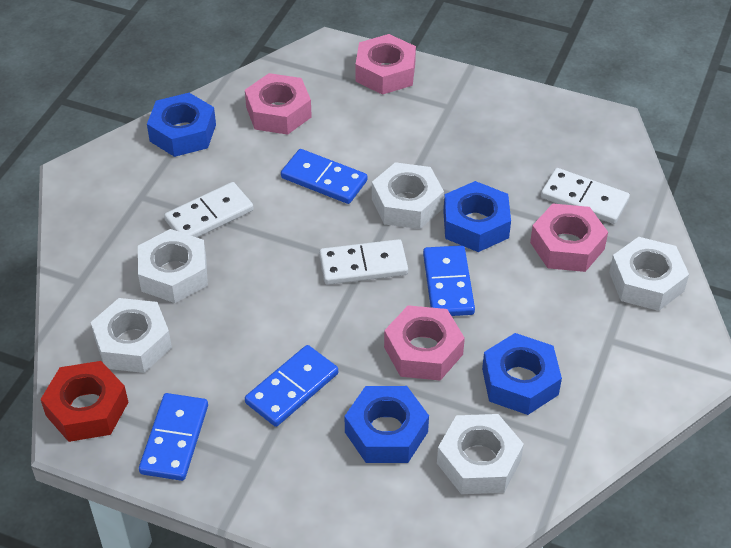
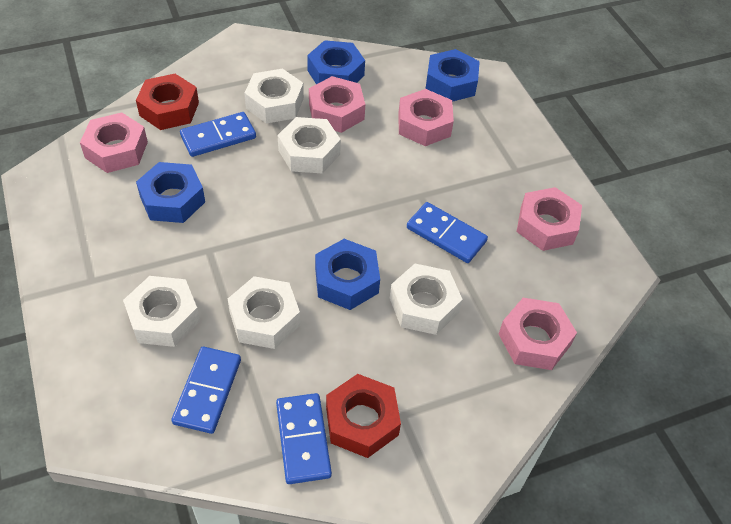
pink nut: [245,73,312,135] [355,34,416,95] [384,305,465,381] [530,204,608,272] = 4 -> [80,112,148,173] [309,76,365,133] [398,89,454,146] [499,298,577,370] [516,187,582,251] = 5
red nut: [41,361,128,442] = 1 -> [136,74,199,130] [326,374,401,458] = 2
white domino: [164,182,254,237] [319,239,408,285] [541,168,630,224] = 3 -> none = 0

